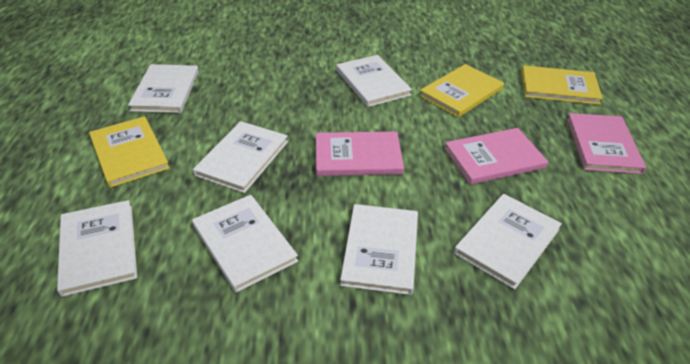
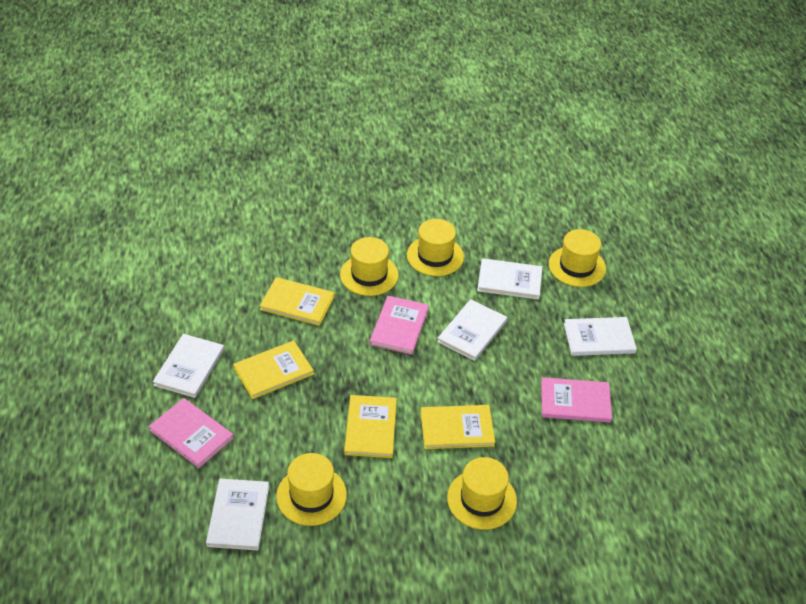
white book: [57,200,137,297] [128,64,199,113] [192,195,298,293] [193,121,288,193] [336,55,412,107] [340,204,418,295] [454,194,562,290] = 7 -> [153,334,224,398] [206,478,269,551] [437,299,507,361] [477,258,542,300] [564,317,637,356] = 5
yellow book: [89,116,170,188] [419,64,504,118] [521,65,603,105] = 3 -> [233,341,314,399] [260,277,334,326] [344,395,397,458] [421,405,495,449] = 4
yellow hat: none = 0 -> [276,453,347,526] [340,237,398,296] [407,219,464,276] [447,457,517,530] [549,229,606,287] = 5

